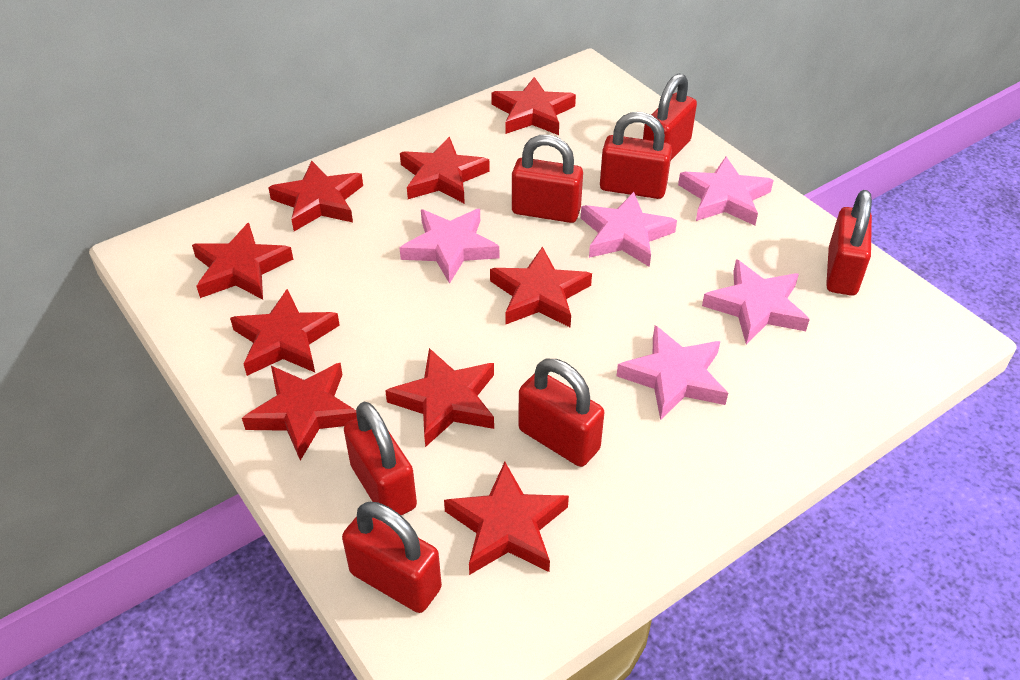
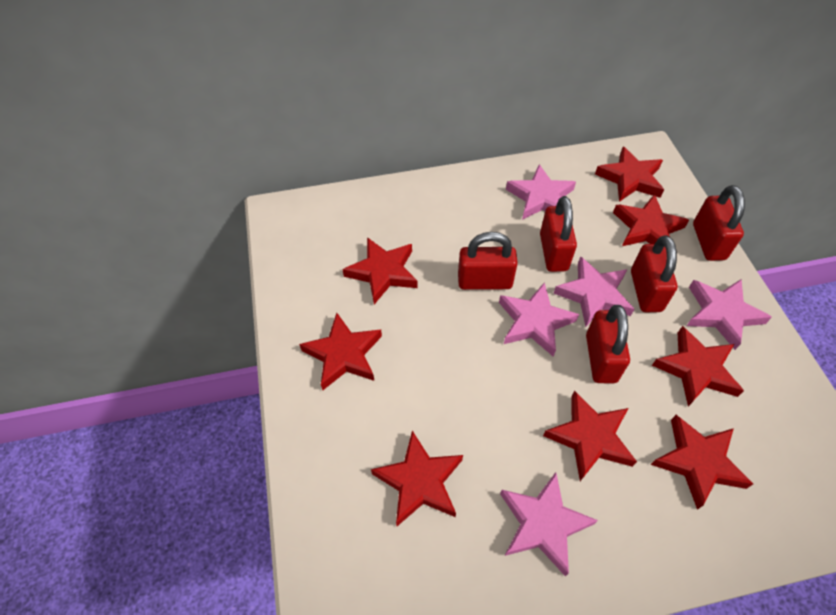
red padlock: [342,502,442,613] [344,402,417,515] [512,135,583,223] [518,359,604,467] [600,112,672,199] [643,73,697,160] [826,190,872,296] = 7 -> [458,232,518,290] [540,196,577,272] [586,305,630,384] [631,235,678,312] [693,185,745,261] = 5
red star: [192,223,293,299] [230,289,340,376] [242,363,357,461] [268,161,363,231] [385,348,494,447] [400,137,490,204] [444,462,569,575] [490,247,592,327] [491,77,576,135] = 9 -> [299,312,382,390] [342,237,418,304] [371,431,463,526] [543,391,637,481] [595,147,664,202] [613,194,689,246] [651,415,753,510] [652,326,744,407] = 8

